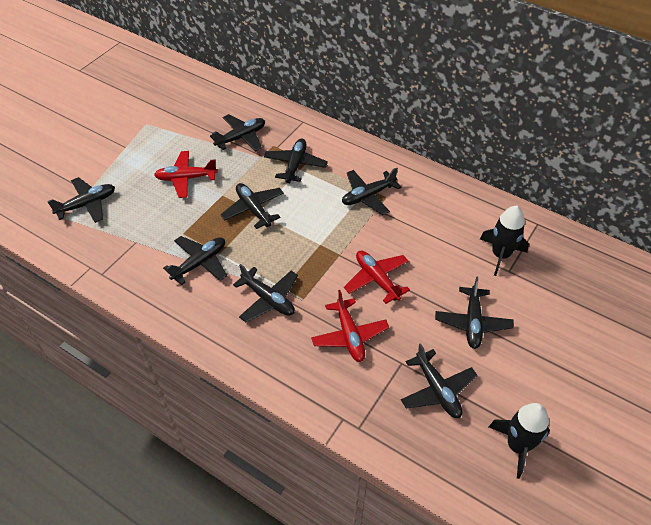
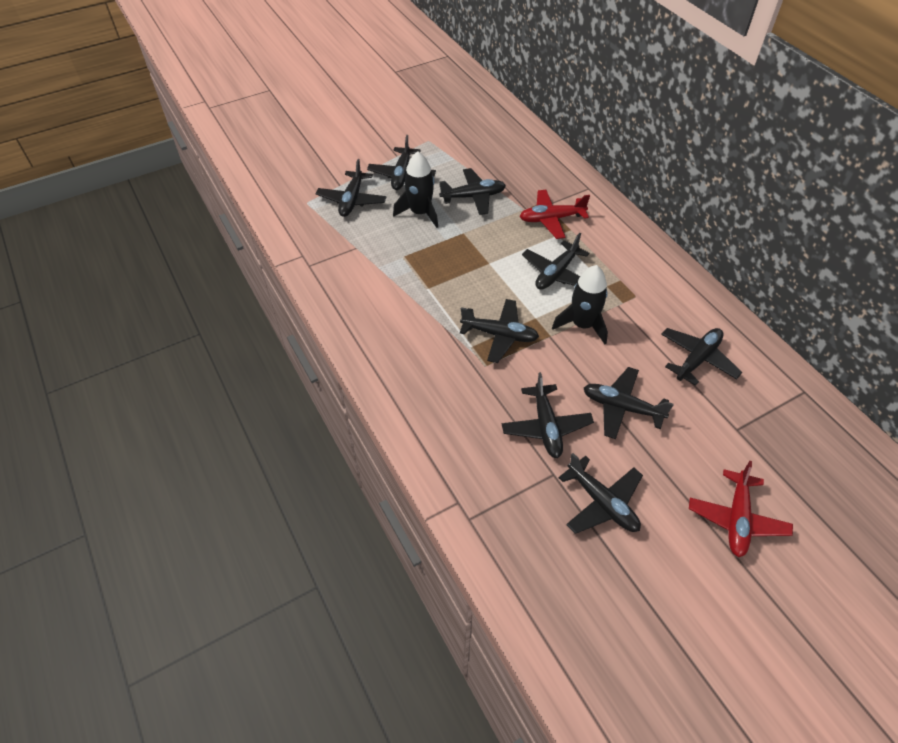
red plane: [154,151,218,198] [311,290,389,362] [344,250,410,304] = 3 -> [519,190,590,239] [689,461,793,557] = 2

